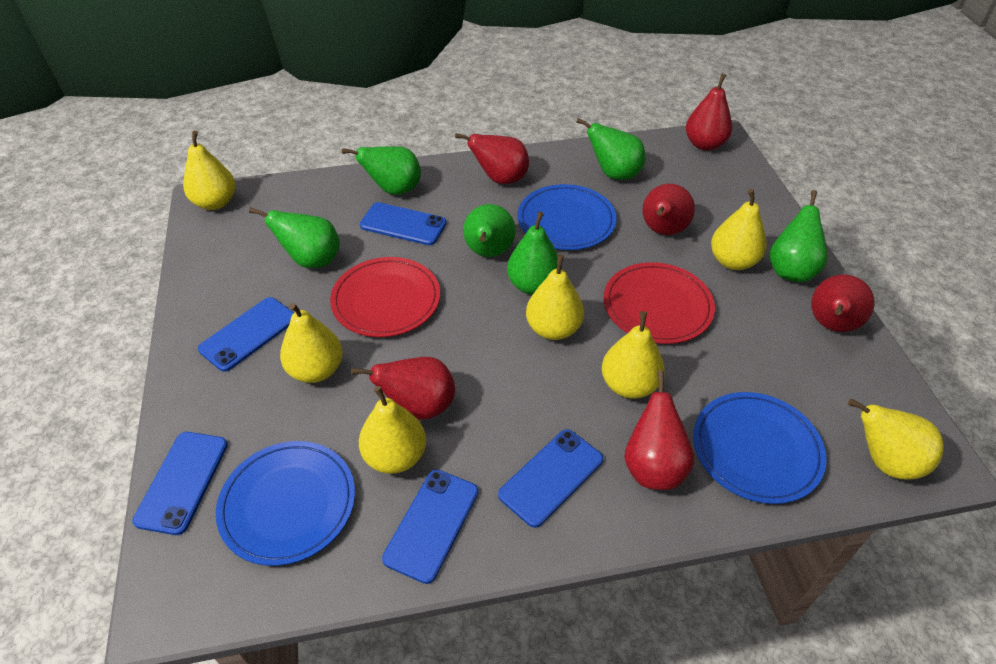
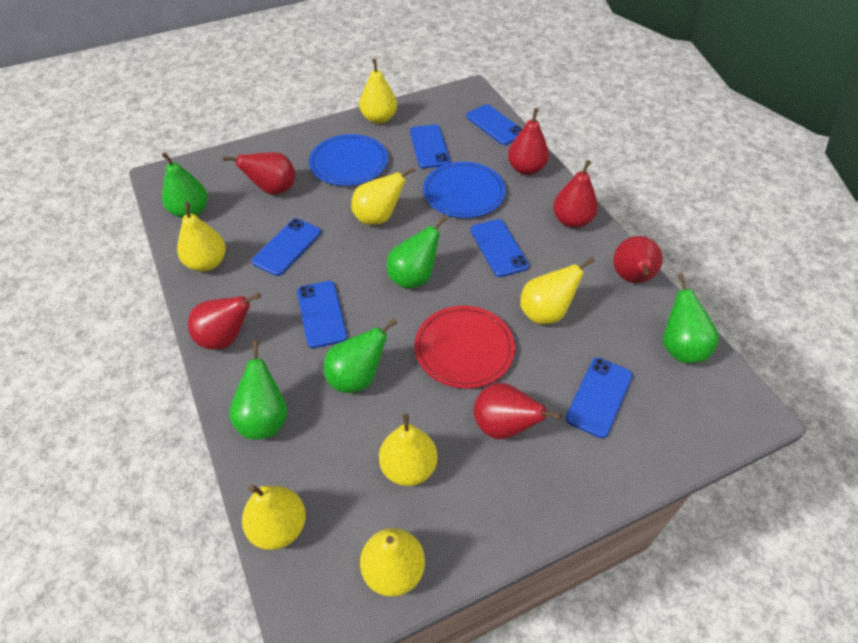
blue phone: [132,432,228,535] [198,297,294,372] [360,202,447,245] [382,470,478,584] [498,429,603,528] = 5 -> [252,218,321,276] [297,281,347,348] [410,125,450,168] [466,104,522,145] [471,219,529,277] [565,357,633,439] = 6
blue plate: [216,441,355,566] [518,184,617,250] [693,392,827,504] = 3 -> [309,134,388,186] [423,162,506,218] = 2
green pear: [249,207,340,268] [342,146,421,195] [463,204,516,257] [507,211,562,295] [576,118,645,180] [770,190,828,282] = 6 -> [162,152,208,218] [229,341,288,439] [324,319,397,393] [387,216,447,289] [663,273,719,363] = 5
red plate: [330,257,440,337] [604,262,715,344] = 2 -> [415,306,515,388] = 1

